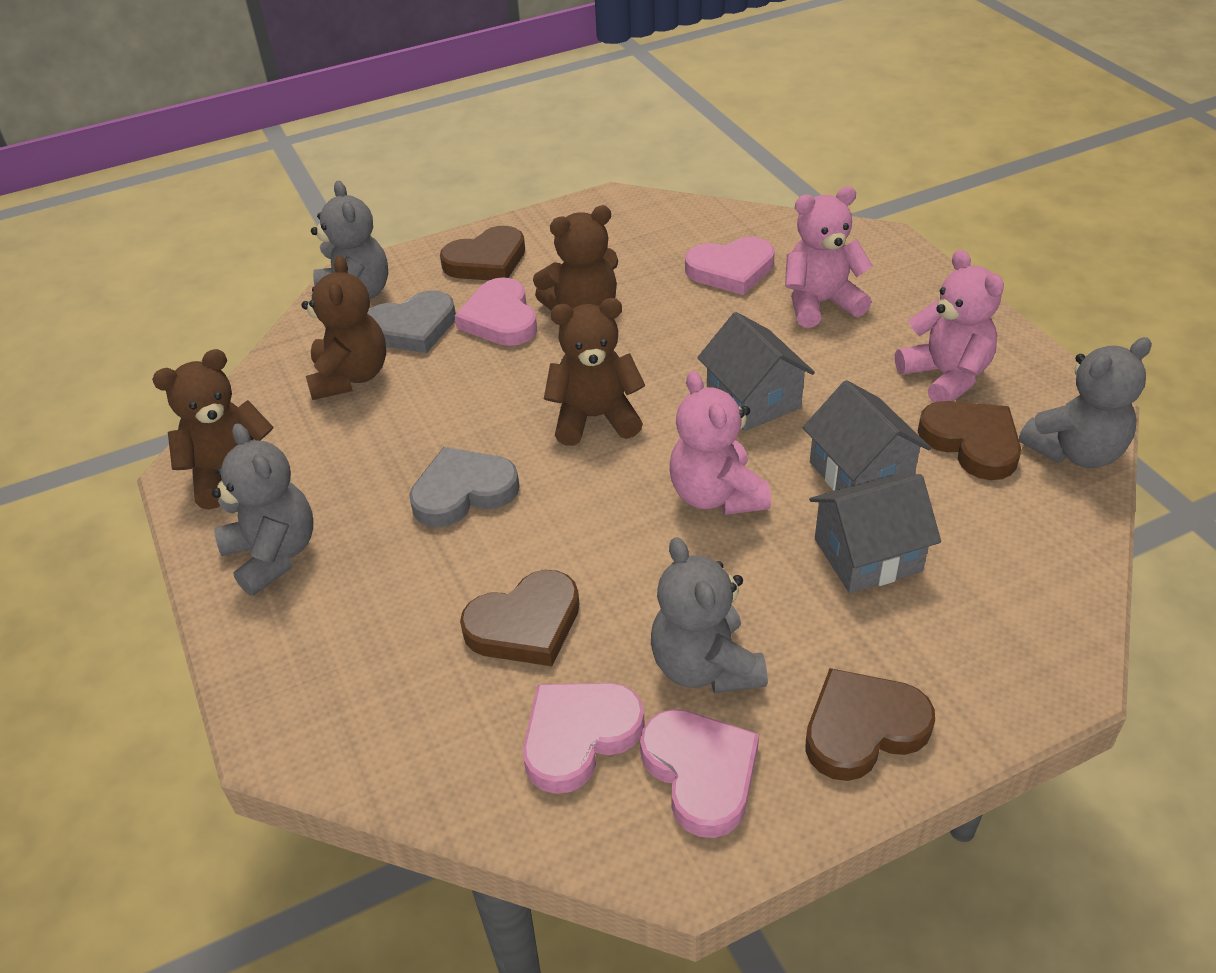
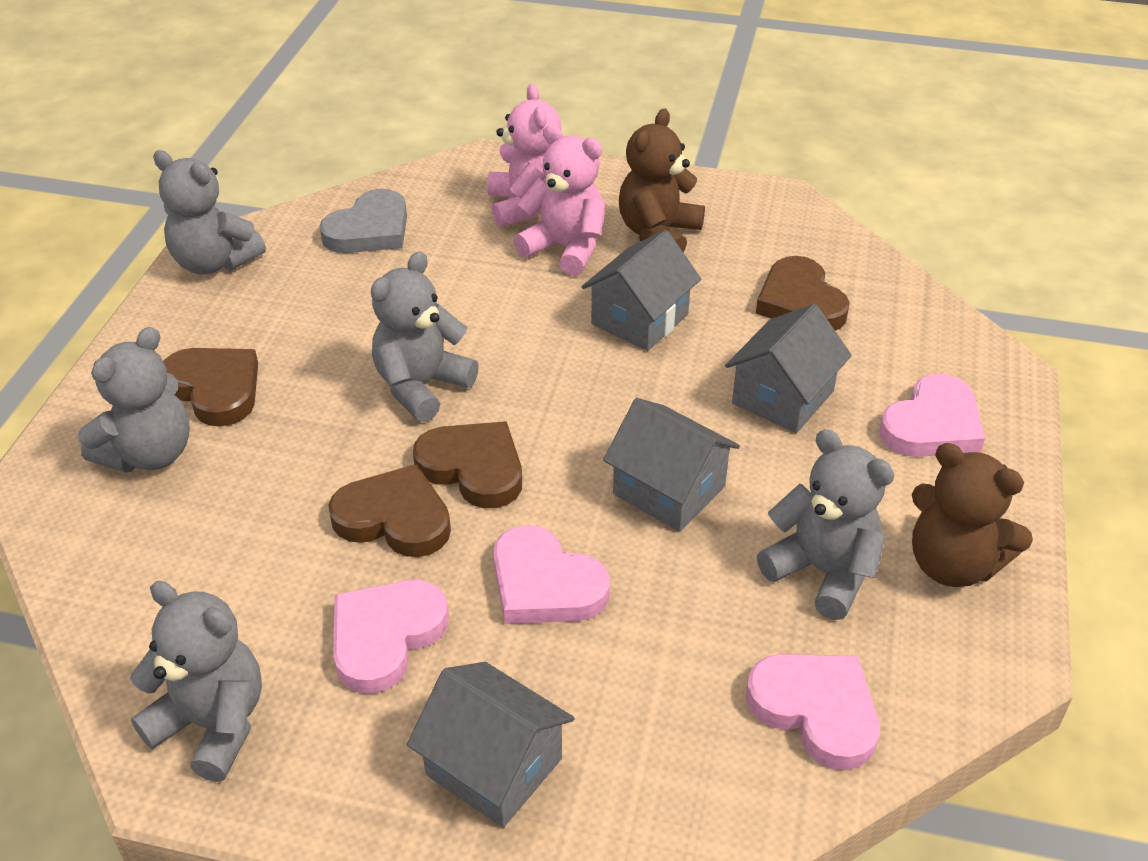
brown teddy bear: [152,349,274,510] [302,255,386,400] [533,205,618,310] [544,298,645,446] = 4 -> [619,108,705,252] [912,443,1033,587] = 2
grey heart: [367,290,456,353] [409,447,520,527] = 2 -> [319,189,407,253] = 1
grey house: [697,312,815,431] [803,380,931,491] [809,474,941,593] = 3 -> [407,662,575,828] [582,230,701,351] [603,398,740,532] [725,304,852,433] = 4
grey teddy bear: [212,423,313,596] [311,181,388,299] [651,537,767,693] [1019,337,1152,468] = 4 -> [78,327,190,473] [130,581,262,782] [153,150,266,275] [371,252,479,422] [757,429,895,620] = 5
pink teddy bear: [670,371,771,515] [785,186,873,328] [895,250,1004,403] = 3 -> [487,84,561,227] [513,124,605,276] = 2

